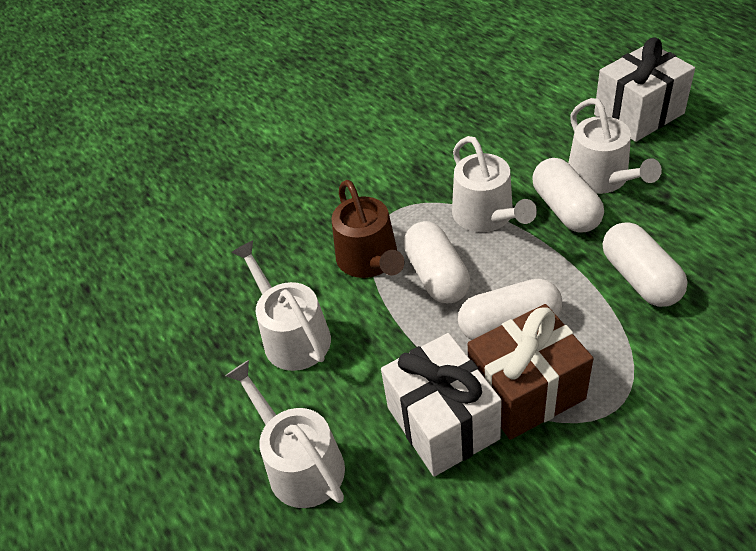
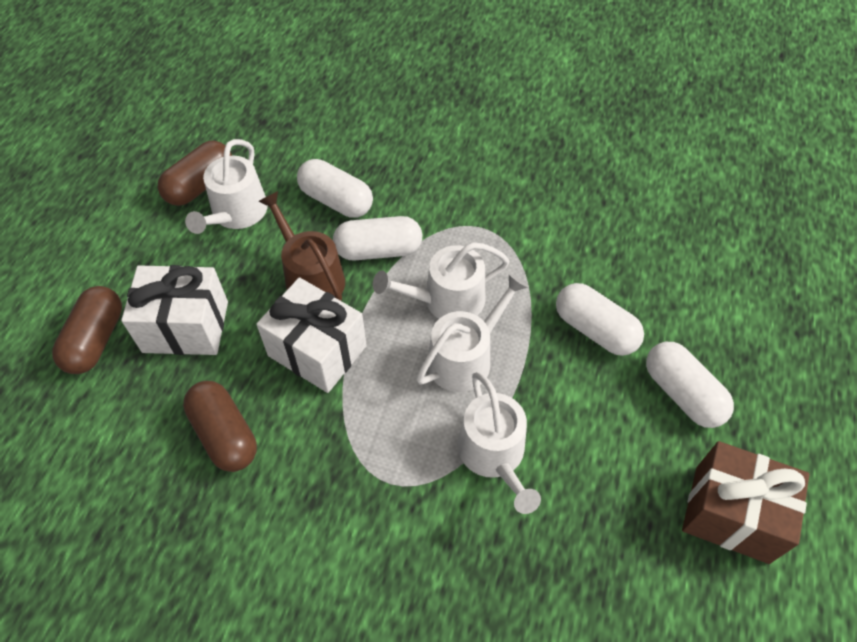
brown capsule: none = 0 -> [52,286,122,374] [158,141,232,206] [183,381,257,472] = 3

